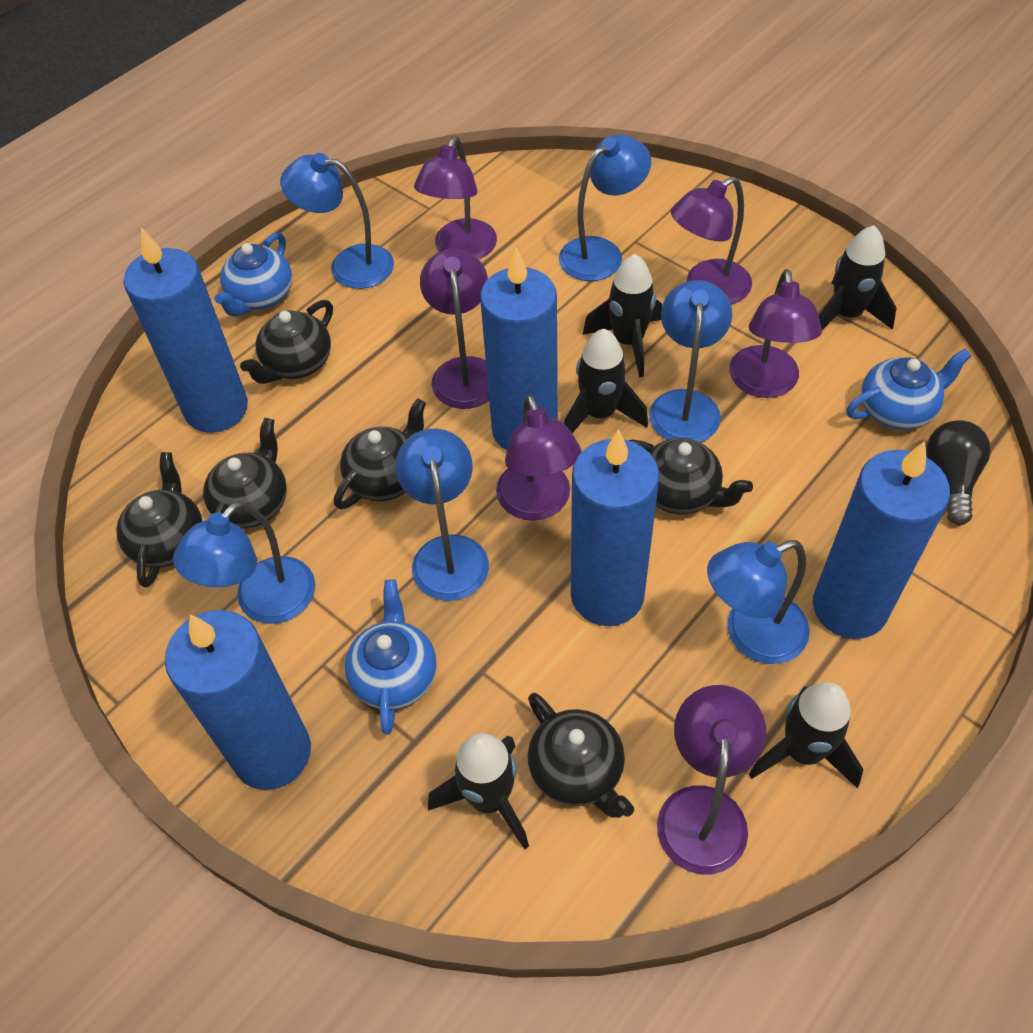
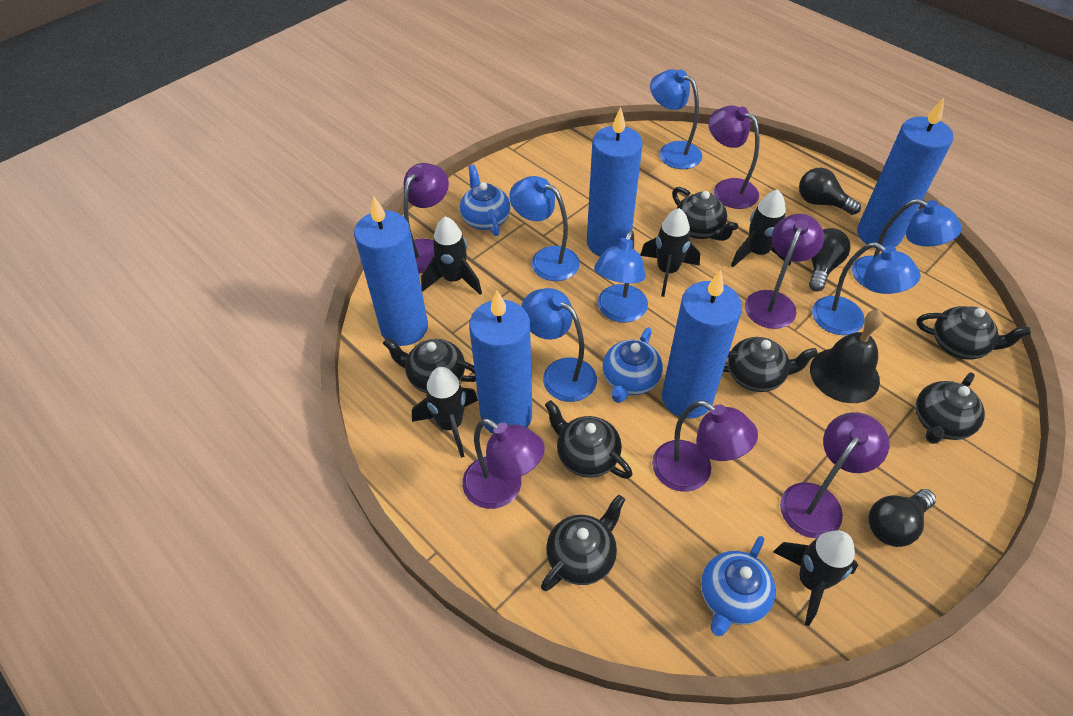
black bell: none = 0 -> [810,310,884,403] = 1
black light bulb: [926,420,991,525] = 1 -> [799,168,861,215] [809,228,850,292] [869,489,936,547] = 3
black teapot: [116,452,202,588] [203,418,287,529] [240,300,333,384] [334,398,426,509] [528,693,634,818] [628,438,753,514] = 6 -> [383,338,476,393] [541,495,625,591] [545,400,632,479] [672,187,738,241] [723,337,818,392] [915,373,985,444] [916,306,1031,360] = 7

